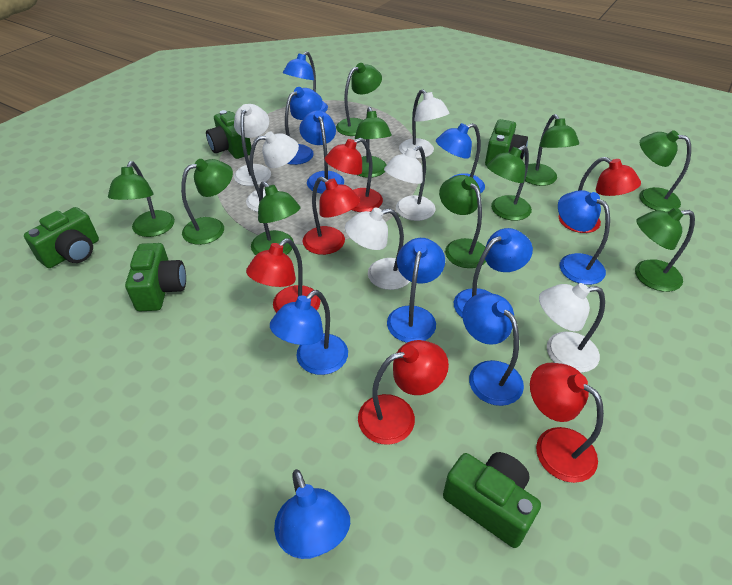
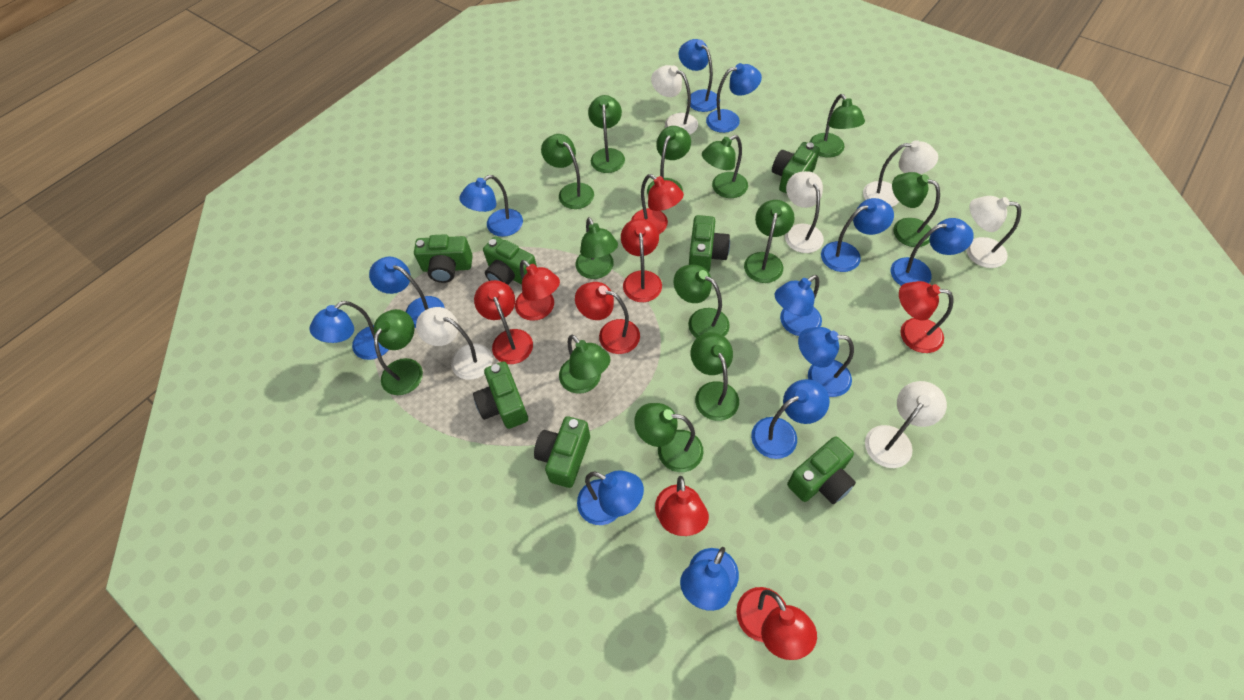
blue lamp: [270,290,348,375] [274,469,350,559] [283,51,328,112] [285,87,323,165] [299,110,344,193] [387,238,445,343] [436,123,485,194] [454,228,533,317] [462,293,524,406] [558,190,610,285] = 10 -> [309,301,389,360] [369,257,444,328] [459,175,523,237] [577,470,644,525] [679,39,717,112] [680,547,739,611] [706,63,762,133] [751,379,830,459] [775,275,822,336] [798,327,854,397] [821,198,894,272] [891,218,974,286] = 12
green camera: [24,207,99,268] [125,243,186,311] [206,110,251,159] [443,452,541,548] [485,119,528,166] = 5 -> [414,234,473,283] [473,361,528,429] [483,236,537,285] [534,416,590,488] [689,215,730,272] [772,142,820,194] [787,436,856,504] = 7
green lamp: [108,161,175,237] [181,159,233,245] [251,181,300,255] [336,63,382,136] [355,107,392,178] [439,175,486,268] [487,145,532,221] [525,114,579,186] [635,207,695,292] [639,130,691,212] = 10 -> [374,309,423,395] [541,134,594,209] [559,334,611,394] [576,217,618,279] [588,95,625,173] [634,403,703,472] [647,126,691,194] [673,265,730,338] [691,332,739,421] [702,135,748,198] [744,200,795,283] [810,94,865,158] [892,172,940,247] = 13
red lamp: [246,238,320,313] [303,177,361,255] [325,138,383,212] [358,340,449,445] [530,363,604,483] [559,157,641,233] = 6 -> [474,280,533,364] [515,260,560,321] [575,282,640,354] [621,218,662,302] [631,174,684,234] [655,476,709,536] [736,587,817,660] [899,281,954,353] = 8

